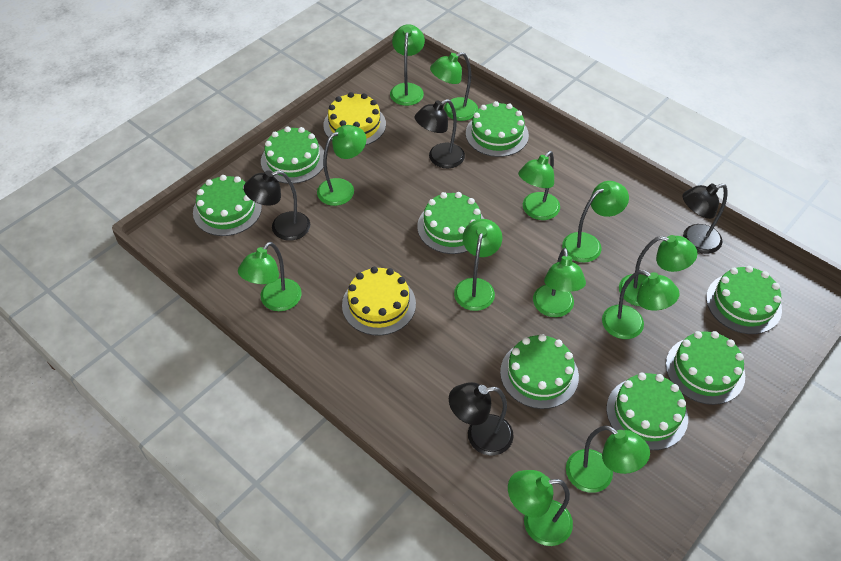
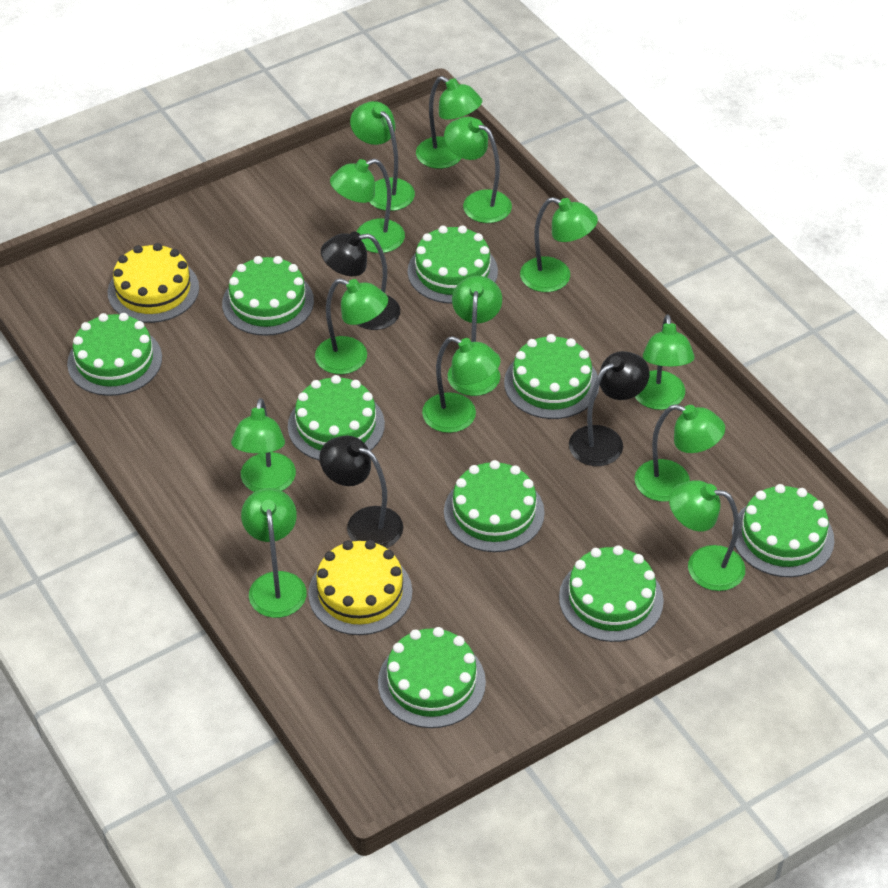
black lamp: [244,170,310,241] [414,99,465,168] [449,382,514,456] [682,183,728,254] = 4 -> [320,436,403,548] [321,231,400,330] [569,351,650,466] = 3
green cake: [193,175,262,236] [261,126,324,184] [417,192,484,254] [466,101,529,157] [500,334,579,409] [606,373,688,450] [666,331,745,405] [706,266,782,334] = 8 -> [67,313,162,396] [222,256,314,336] [288,375,385,461] [378,627,486,728] [408,225,498,304] [444,460,545,552] [504,334,599,419] [559,545,664,642] [732,484,834,577] = 9
green lamp: [238,242,302,311] [317,125,366,206] [390,24,425,106] [430,52,478,121] [454,219,502,311] [508,470,573,546] [518,151,560,220] [533,248,586,317] [562,181,629,262] [566,425,650,493] [602,270,680,339] [619,235,698,306] = 12 -> [231,398,296,492] [241,488,307,618] [315,278,388,374] [330,159,405,253] [350,101,415,211] [416,76,482,169] [422,336,501,433] [444,117,512,223] [448,276,502,396] [520,197,598,292] [635,314,694,410] [635,404,725,502] [669,480,745,591] = 13

